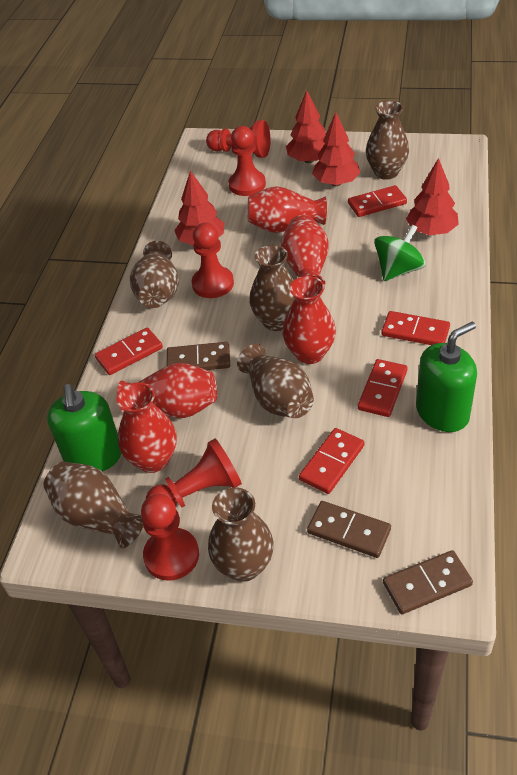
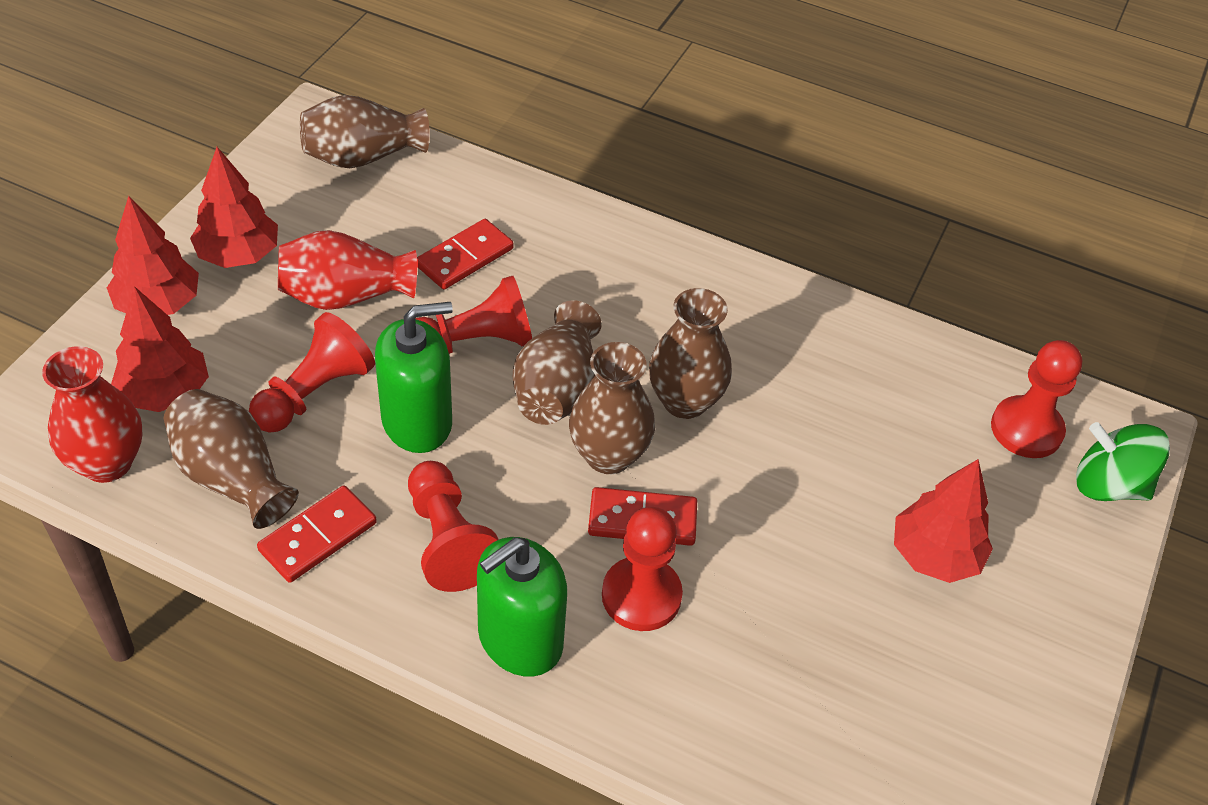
brown domino: [166,342,230,370] [307,501,391,558] [383,550,473,614] = 3 -> none = 0
brown vase: [43,462,144,549] [130,241,179,308] [208,487,274,582] [237,344,314,418] [249,245,295,331] [366,101,409,180] = 6 -> [164,389,299,529] [300,95,430,168] [513,300,602,425] [569,342,655,474] [649,288,732,419] = 5
red domino: [95,328,163,375] [299,428,364,494] [348,185,407,217] [358,359,407,417] [381,311,450,345] = 5 -> [257,486,377,583] [417,219,513,290] [588,487,697,546] = 3
red vase: [116,382,177,473] [117,363,217,418] [247,186,327,233] [281,215,329,287] [282,276,336,364] = 5 -> [42,346,143,483] [278,230,417,310] = 2

